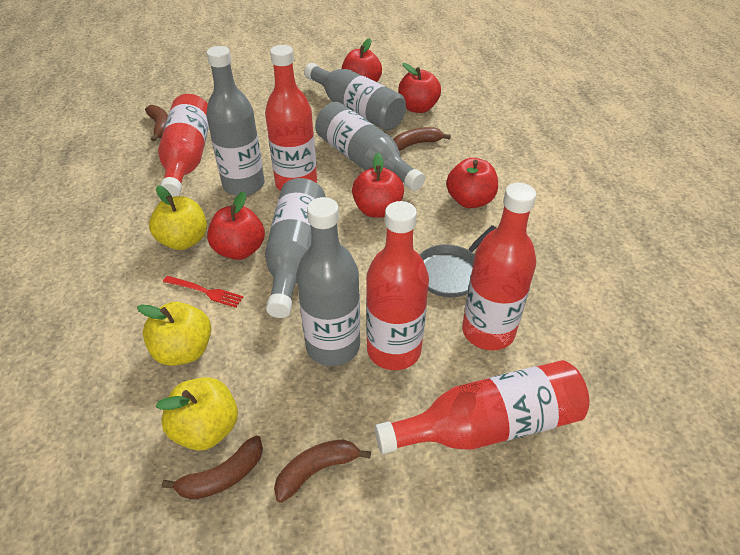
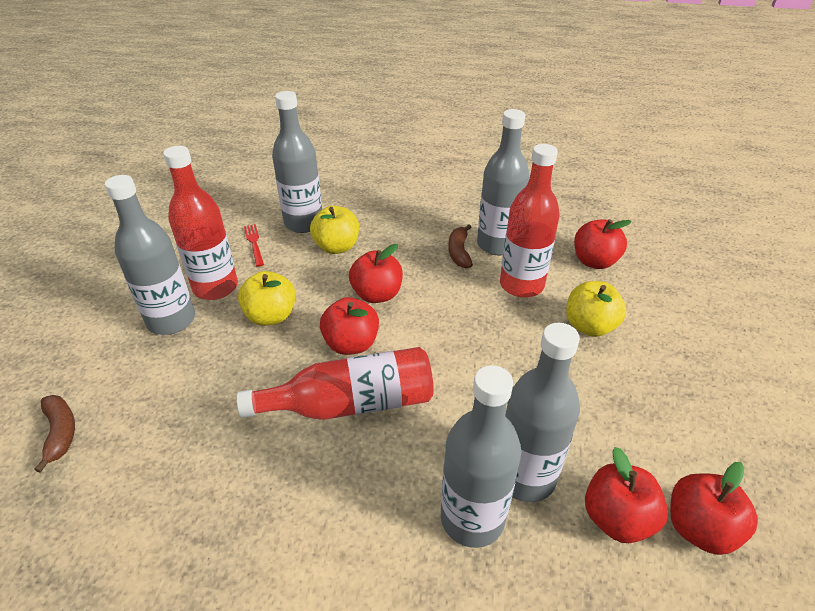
brown banana: [145,105,168,141] [162,436,263,500] [274,439,371,503] [393,127,451,151] = 4 -> [34,395,75,473] [448,224,473,268] = 2
grey pan: [420,225,496,297] = 1 -> none = 0
red bottle: [158,94,209,197] [265,45,317,191] [366,201,429,370] [375,360,589,454] [462,183,536,350] = 5 -> [163,146,238,300] [237,347,434,420] [500,144,560,298] = 3

